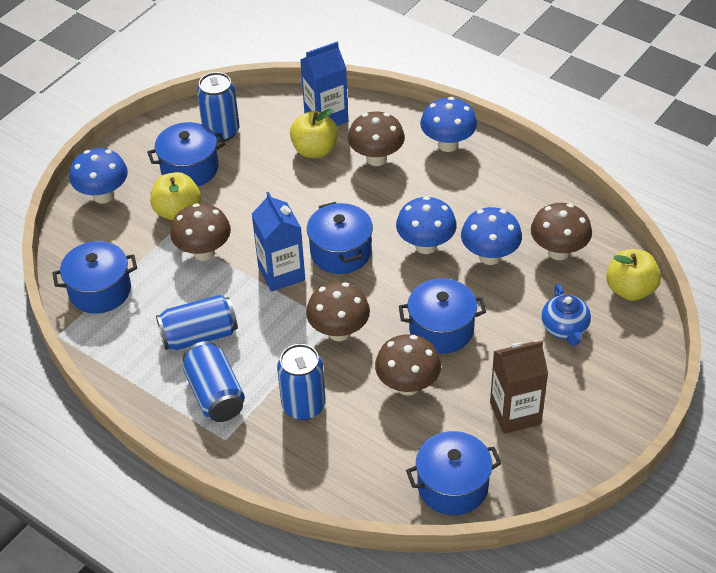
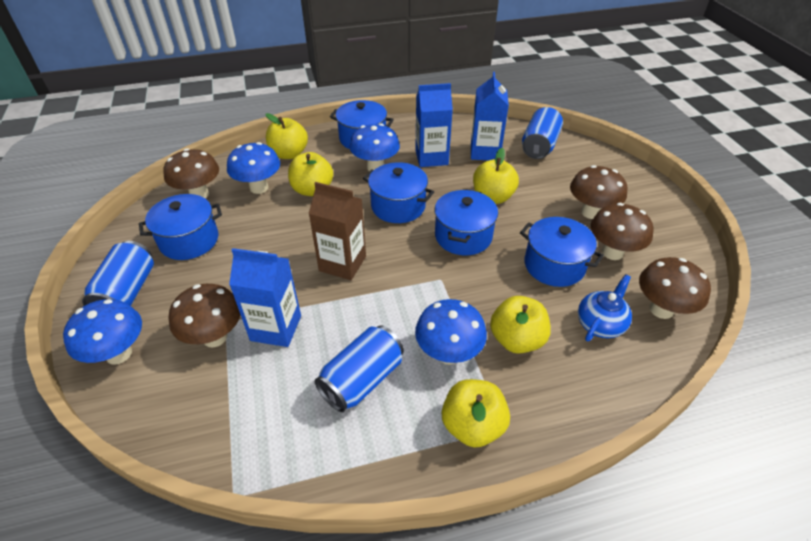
blue can: [156,295,238,351] [183,341,245,422] [197,72,240,142] [277,344,326,420] = 4 -> [82,241,154,306] [315,325,404,412] [522,107,563,159] = 3
blue carton: [252,192,305,292] [300,42,348,126] = 2 -> [229,248,301,347] [415,83,453,167] [471,72,509,160] = 3
yellow apple: [150,172,201,220] [290,108,338,158] [606,249,661,301] = 3 -> [265,113,308,159] [288,152,333,196] [442,379,510,447] [473,148,519,204] [490,296,551,354] = 5

